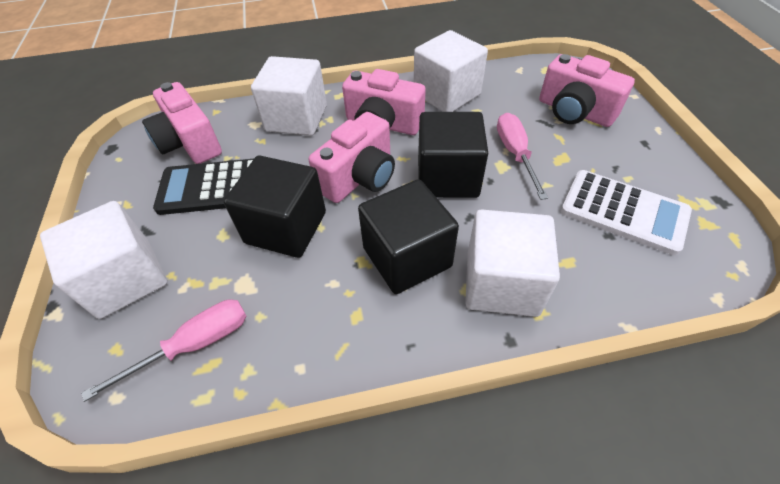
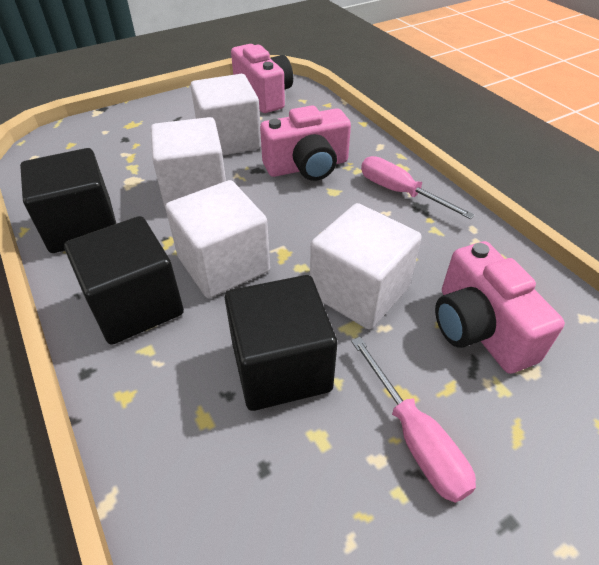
black calculator: [153,159,254,215] = 1 -> none = 0
pink camera: [142,82,222,164] [309,112,395,203] [342,69,426,135] [539,54,635,127] = 4 -> [231,44,293,113] [260,106,351,181] [435,241,565,374] = 3
white calculator: [561,170,692,255] = 1 -> none = 0

